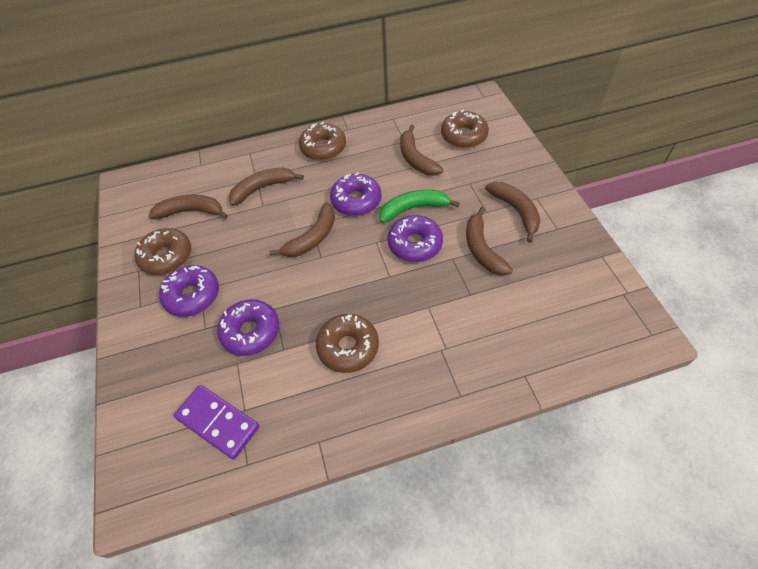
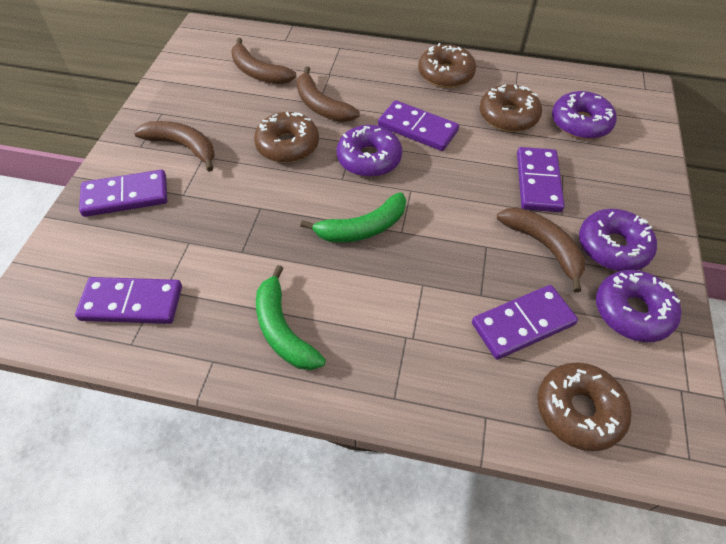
brown banana: [148,195,228,219] [229,167,304,206] [270,202,335,257] [400,125,444,176] [466,207,513,276] [485,182,541,243] = 6 -> [134,121,215,172] [231,38,296,84] [297,66,360,122] [497,208,585,293] = 4
green banana: [380,190,460,223] = 1 -> [256,265,326,370] [300,192,406,243] = 2
purple domino: [174,385,260,460] = 1 -> [75,277,182,324] [79,170,167,217] [378,100,459,151] [472,285,578,360] [517,147,565,212] = 5

